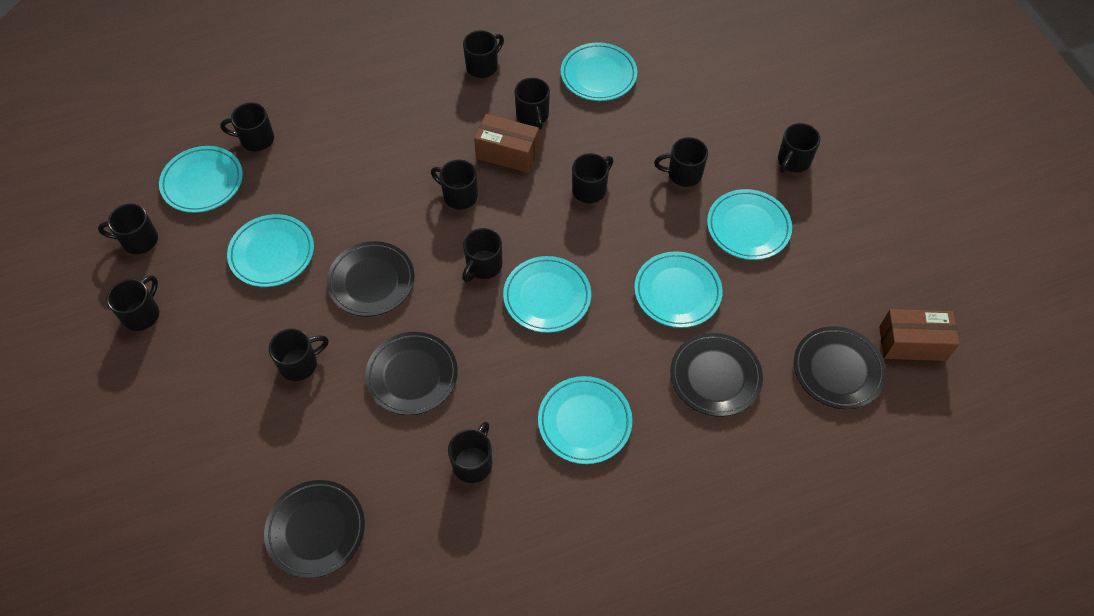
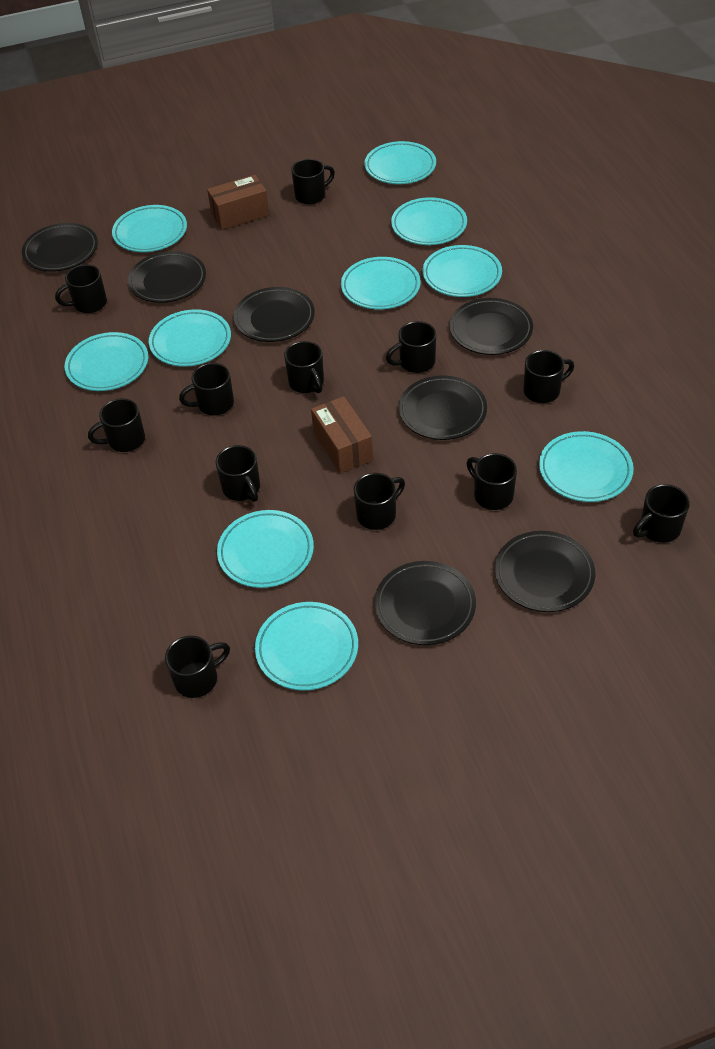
black plate: [264,480,365,578] [327,241,414,317] [365,332,458,415] [670,333,763,417] [794,326,887,409] = 5 -> [22,223,98,272] [128,251,206,303] [233,287,315,342] [374,561,476,645] [399,375,487,440] [450,298,533,355] [495,531,595,612] = 7
turquoise plate: [159,146,243,213] [227,214,314,287] [503,256,591,333] [538,376,632,464] [561,42,637,101] [634,251,723,328] [707,189,792,260] = 7 -> [65,332,148,391] [112,205,187,252] [149,309,231,367] [217,510,314,588] [255,602,358,690] [341,257,421,310] [364,141,436,184] [391,197,467,245] [423,245,502,297] [539,431,634,502] = 10

